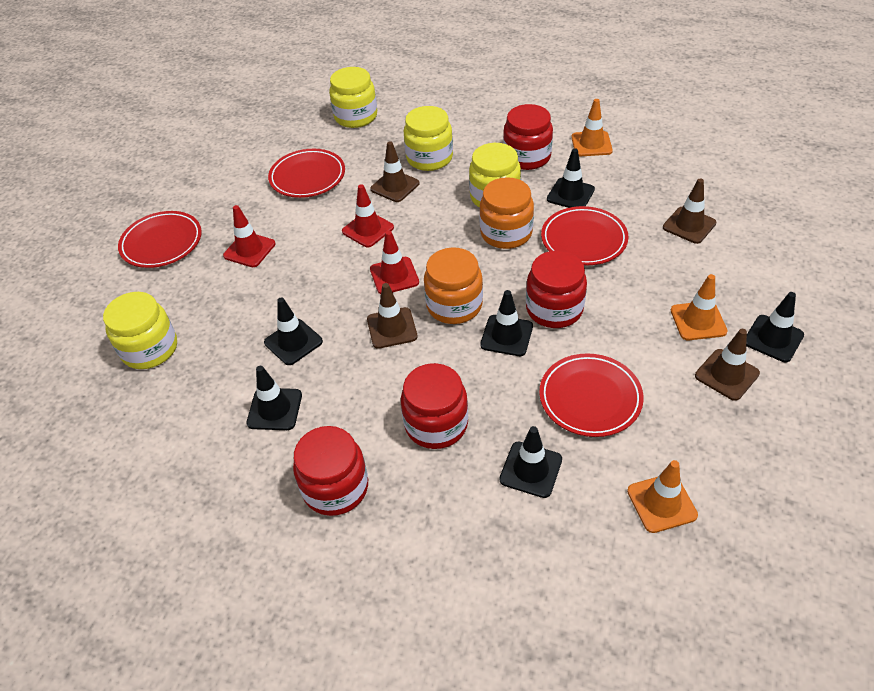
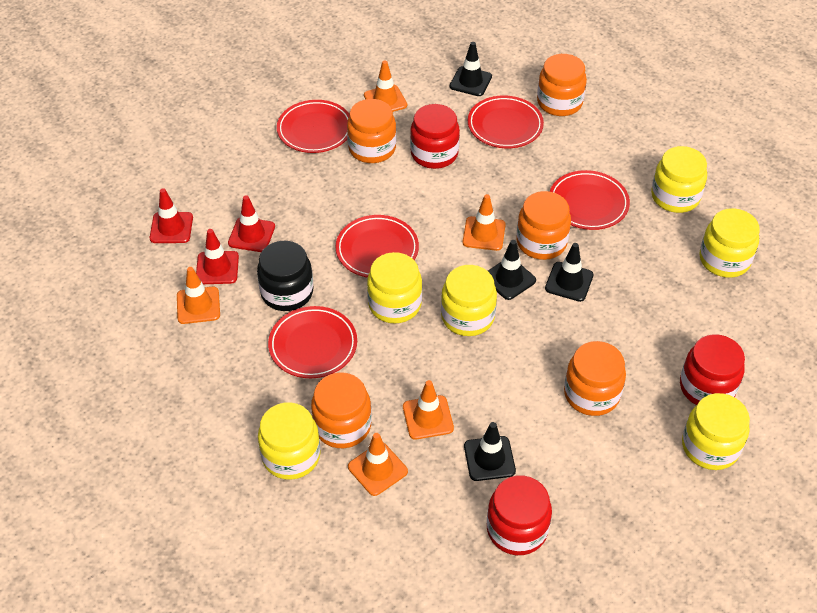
black jar: none = 0 -> [257,241,313,311] = 1
black traffic cone: [246,366,302,430] [264,297,323,365] [480,290,533,356] [499,426,562,498] [547,148,595,208] [746,292,804,362] = 6 -> [450,42,492,96] [464,422,516,481] [488,240,536,300] [545,243,594,302] = 4
brown traffic cone: [367,283,417,349] [370,141,419,202] [663,179,716,244] [695,329,760,401] = 4 -> none = 0
orange jar: [424,248,483,324] [479,177,534,249] = 2 -> [311,372,372,448] [347,99,396,163] [517,191,571,260] [537,54,587,116] [564,341,626,416] = 5
orange traffic cone: [571,99,613,156] [627,460,698,533] [671,274,728,340] = 3 -> [177,267,220,324] [348,433,408,496] [364,60,407,112] [403,380,454,440] [463,194,506,251] = 5
red jar: [293,426,368,516] [401,363,468,449] [503,104,553,170] [526,251,587,328] = 4 -> [410,104,460,169] [487,475,552,555] [680,334,745,405] = 3
red plate: [118,211,202,268] [268,149,345,198] [539,353,644,437] [541,206,628,265] = 4 -> [268,306,357,378] [277,100,349,153] [336,215,419,278] [468,96,544,148] [550,170,630,230] = 5
yellow jar: [103,292,177,369] [329,67,377,128] [404,106,453,171] [469,143,521,208] = 4 -> [258,402,321,480] [367,252,422,323] [441,265,497,336] [651,146,707,213] [682,393,750,470] [699,208,760,278] = 6

